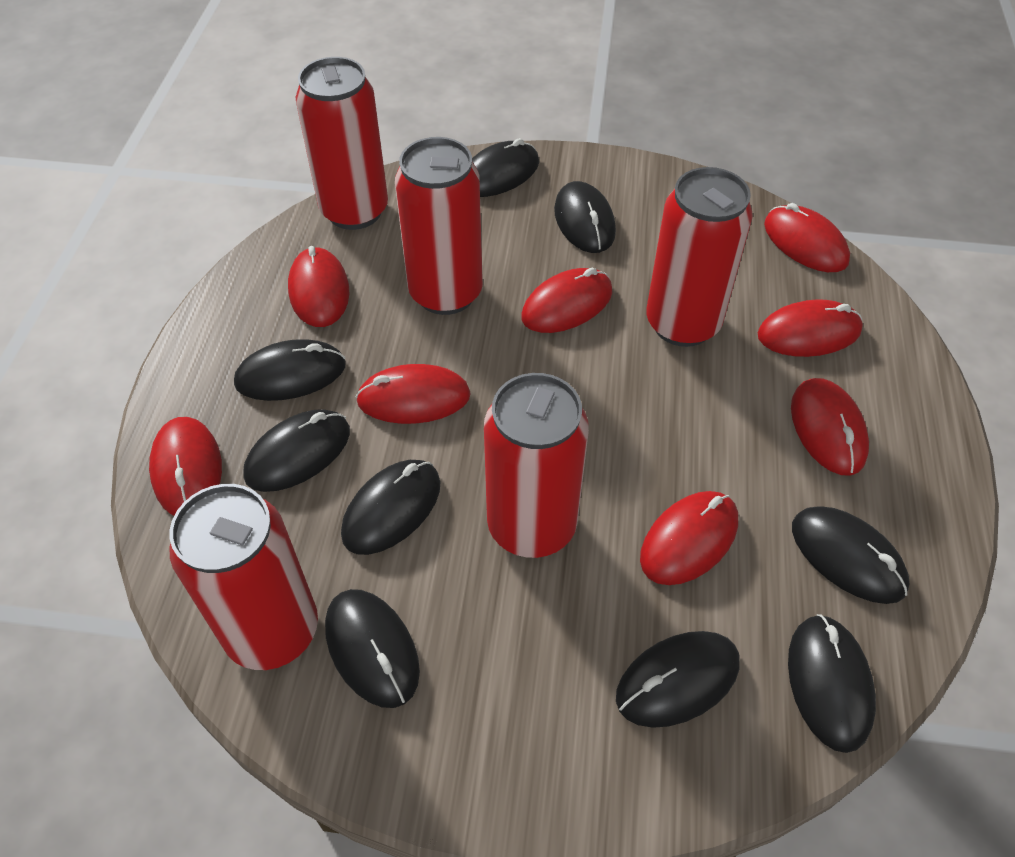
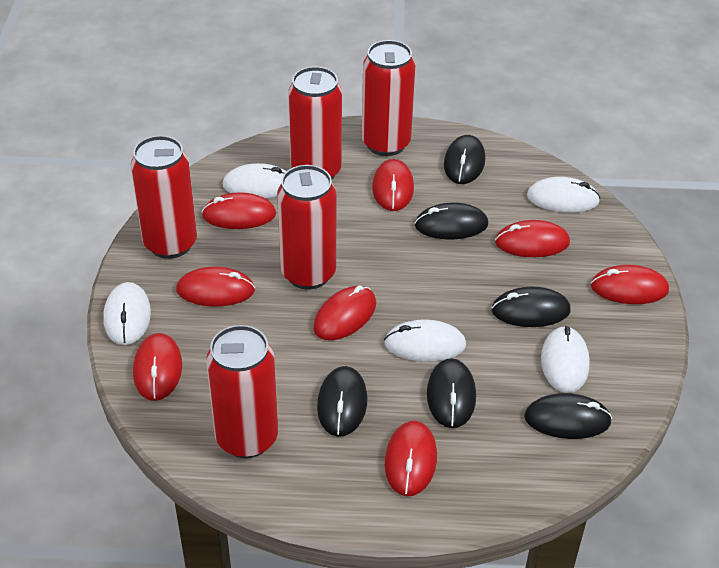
black mouse: [234,339,346,401] [243,409,350,492] [325,589,420,708] [341,460,440,555] [472,138,539,197] [554,181,616,253] [616,631,740,728] [788,614,876,753] [792,507,909,604] = 9 -> [317,366,367,437] [415,203,488,239] [427,358,476,428] [444,135,486,184] [491,287,571,327] [524,393,612,439] = 6
white mouse: none = 0 -> [103,282,151,345] [222,163,287,198] [384,319,466,362] [527,177,600,213] [541,326,590,393] = 5

